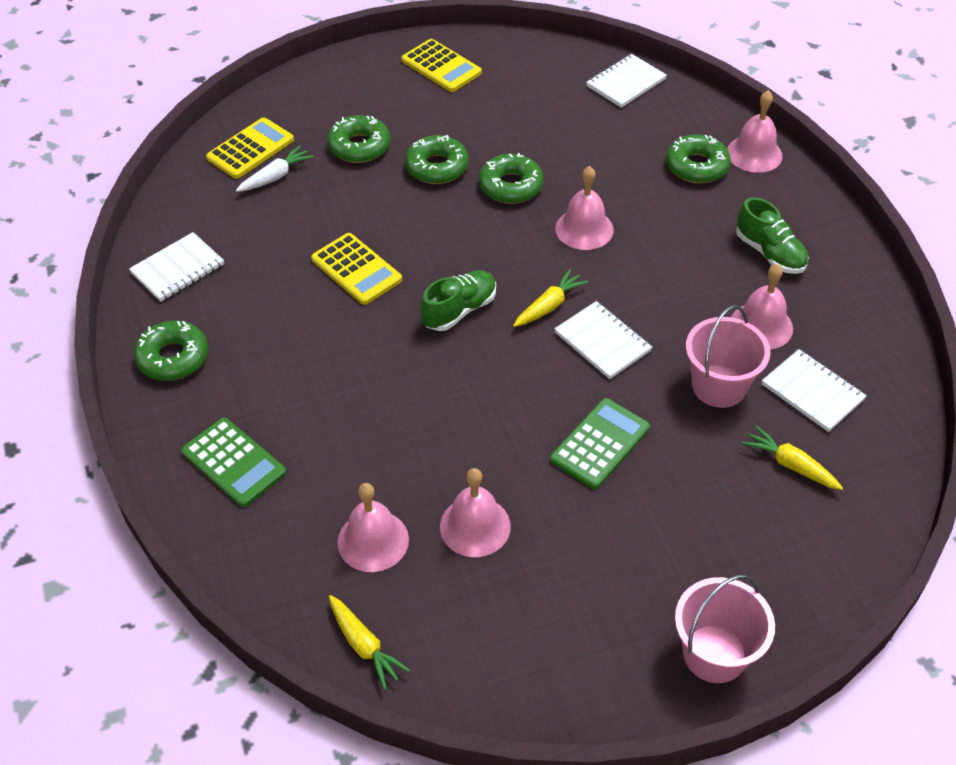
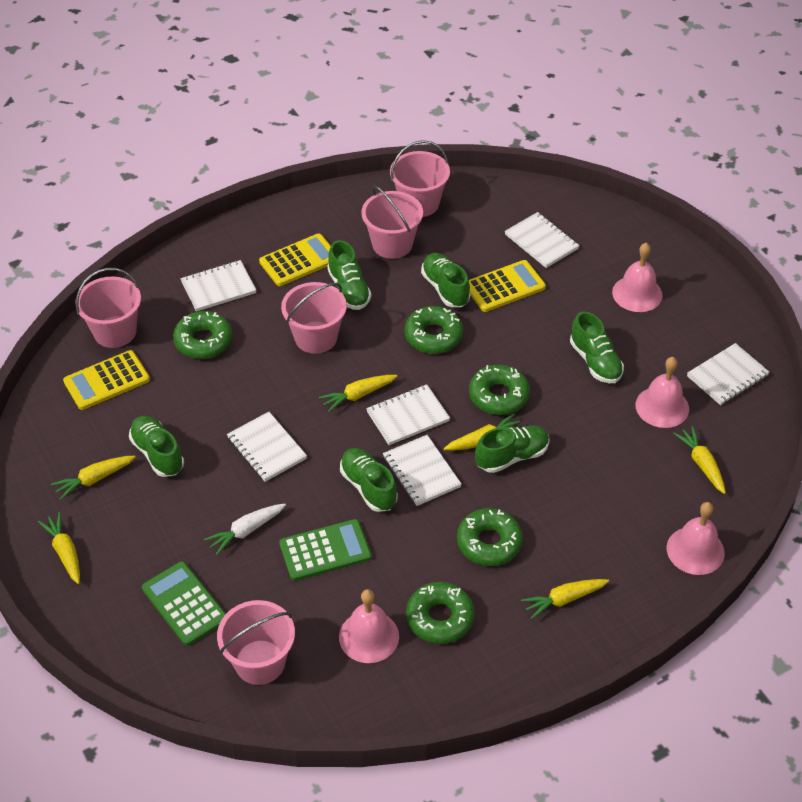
green shoe: [420,270,496,331] [736,197,808,274] = 2 -> [129,416,184,477] [327,240,371,310] [340,448,398,512] [421,253,470,307] [475,425,550,473] [570,311,624,383] = 6
pink bell: [337,483,409,572] [440,468,511,557] [555,166,614,250] [727,90,783,173] [731,264,793,350] = 5 -> [339,589,399,663] [612,243,663,312] [636,357,689,428] [667,502,725,575] = 4
pink bucket: [675,574,775,683] [686,305,770,408] = 2 -> [75,268,141,348] [217,600,295,685] [281,282,347,354] [361,185,423,259] [390,140,450,217] = 5
white notebook: [129,232,224,302] [554,301,652,379] [586,54,667,108] [762,349,867,432] = 4 -> [181,260,256,312] [227,412,307,482] [366,384,450,445] [383,435,462,506] [505,212,580,268] [687,343,770,405] = 6
yellow carrot: [329,595,410,689] [513,269,588,327] [742,425,843,490] = 3 -> [38,512,80,584] [51,456,136,500] [319,375,398,413] [444,413,520,451] [521,579,609,620] [673,426,726,494] = 6

